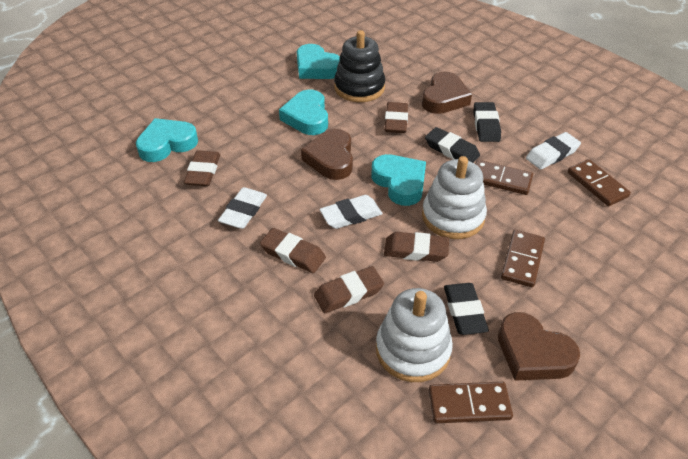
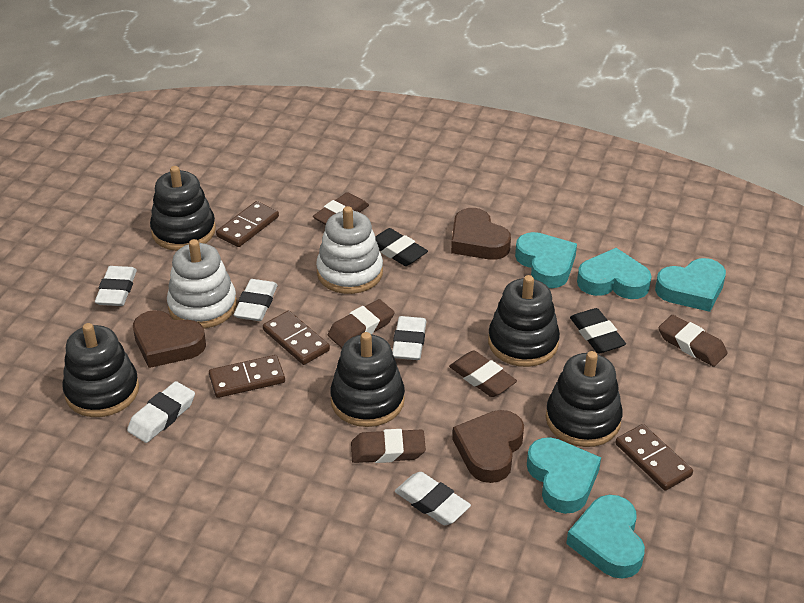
black eraser: [425,127,480,163] [444,283,489,335] [473,102,501,142] = 3 -> [375,228,428,266] [570,308,626,353] = 2
black stacking toy: [334,30,385,102] = 1 -> [62,323,139,417] [150,166,216,251] [330,332,405,427] [488,275,560,367] [546,351,623,447] = 5
turquoise heart: [136,118,198,162] [279,90,328,135] [297,44,340,79] [371,154,426,206] = 4 -> [515,232,577,288] [527,437,601,514] [566,495,645,579] [577,248,652,299] [655,258,726,312] = 5
white eraser: [218,187,267,229] [320,195,383,229] [526,132,581,170] = 3 -> [95,266,137,306] [127,381,195,443] [234,279,277,321] [392,316,427,360] [395,472,471,525] = 5

